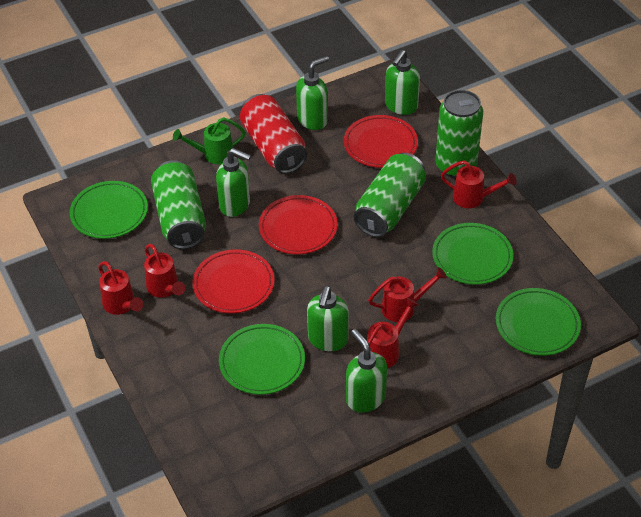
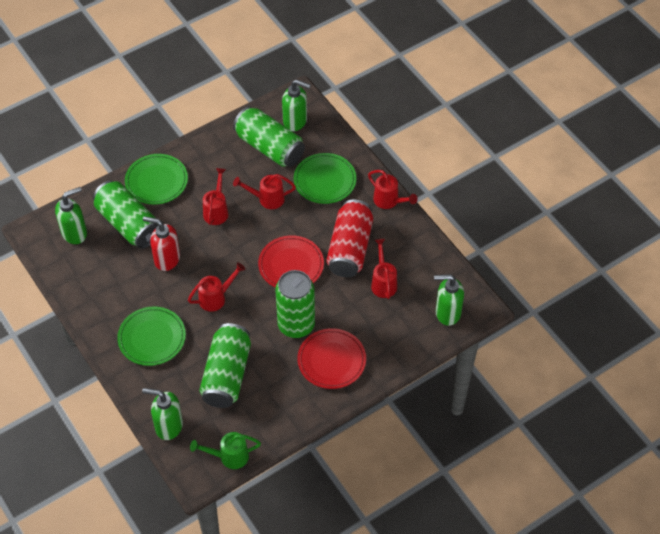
green can: [151,160,206,249] [354,153,426,237] [435,90,483,178] = 3 -> [93,181,159,249] [199,323,251,408] [233,107,305,167] [275,270,315,338] = 4
green plate: [69,181,148,239] [219,324,305,395] [432,223,513,285] [496,288,581,356] = 4 -> [117,306,186,366] [125,154,188,205] [294,153,357,204] = 3
green soap dispenser: [216,148,251,217] [296,56,329,130] [307,286,349,351] [346,329,387,413] [385,50,420,115] = 5 -> [55,187,87,244] [142,388,183,440] [282,79,311,131] [434,274,464,326] = 4
red plate: [192,249,275,313] [259,195,338,255] [344,115,418,168] = 3 -> [258,235,324,288] [297,328,366,389] = 2
red soap dispenser: none = 0 -> [143,216,180,271] = 1

